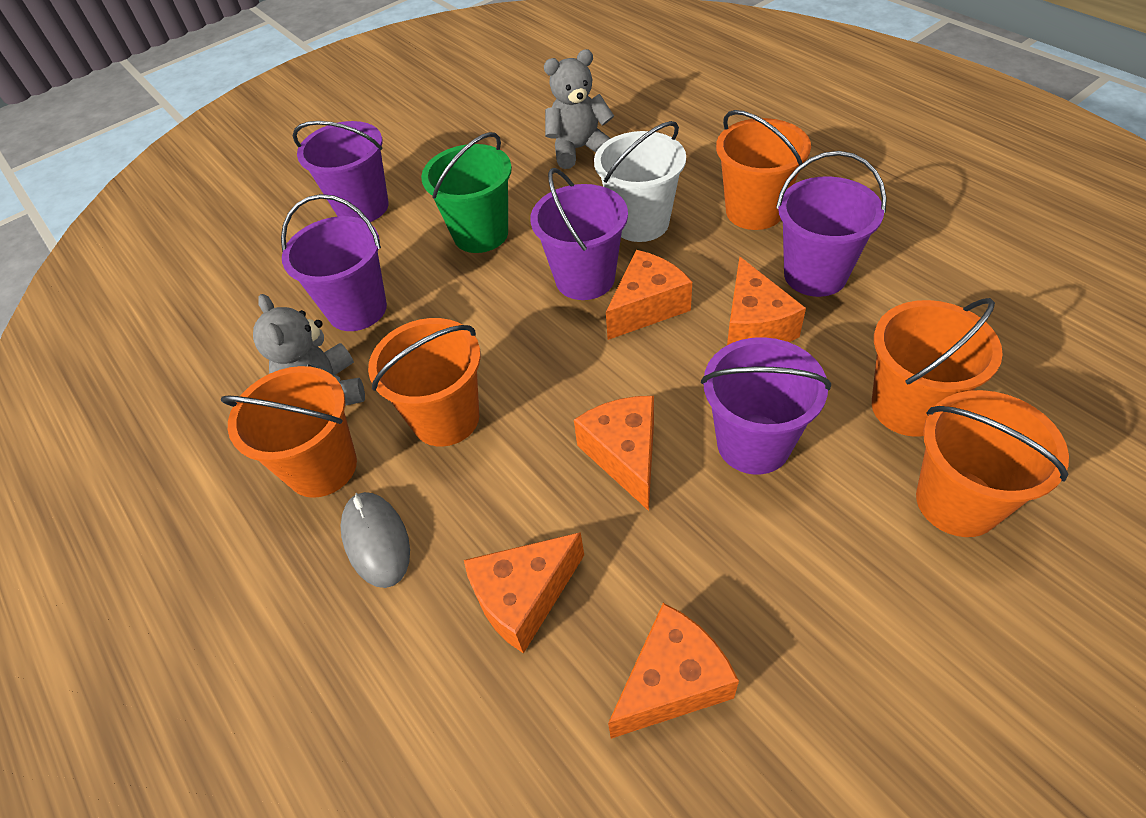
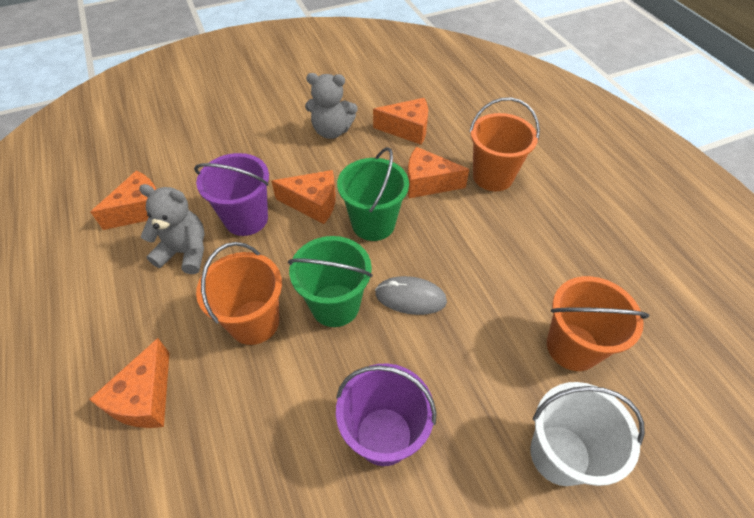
green bucket: [421,132,512,253] = 1 -> [288,236,373,327] [337,147,409,241] = 2
orange bucket: [221,366,357,498] [368,318,481,447] [716,110,811,230] [872,298,1003,437] [916,390,1069,537] = 5 -> [196,242,282,345] [469,97,540,191] [547,276,649,371] = 3
purple bucket: [281,194,387,331] [293,121,389,222] [530,168,628,300] [701,337,831,475] [776,151,887,297] = 5 -> [194,153,269,236] [336,364,437,466] = 2

